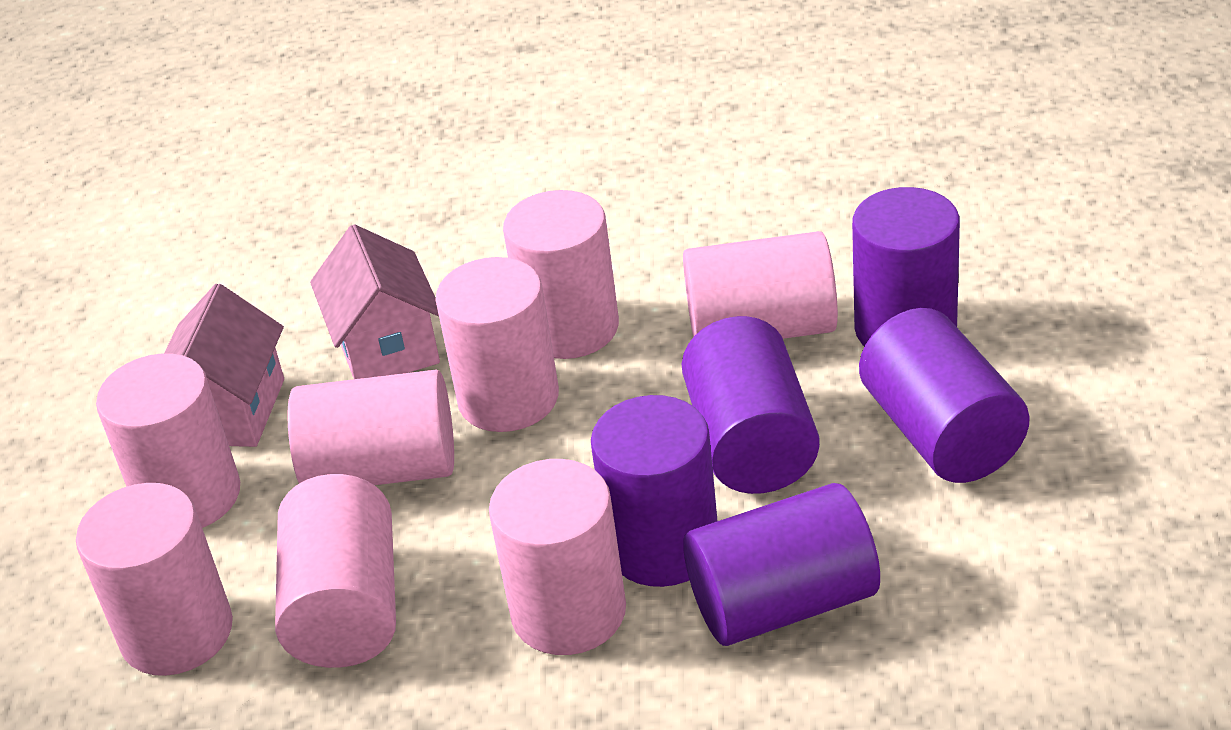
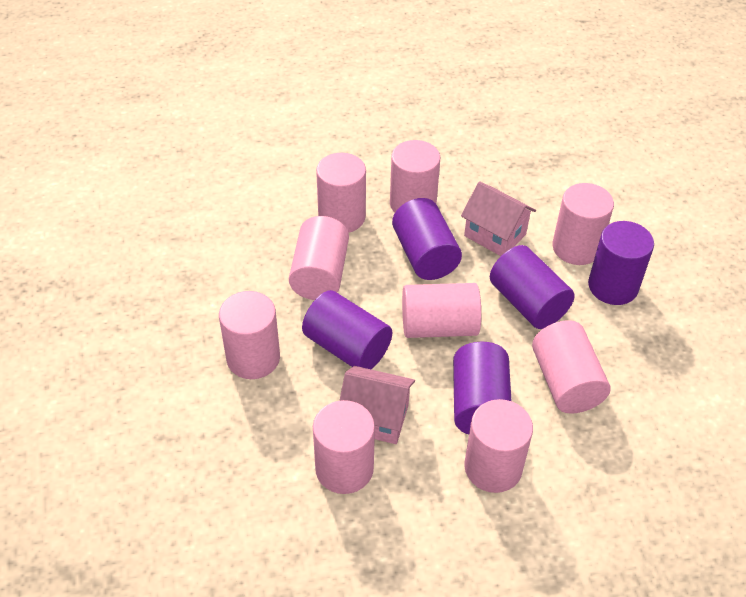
pink cylinder: [76,483,233,676] [96,353,240,528] [275,474,396,668] [287,370,454,485] [435,257,559,432] [489,459,626,655] [503,190,619,359] [683,231,838,339] = 8 -> [219,291,280,379] [289,216,349,300] [313,400,375,494] [316,153,366,233] [390,140,440,213] [402,283,481,338] [464,399,533,493] [532,320,610,414] [552,183,614,265] = 9

